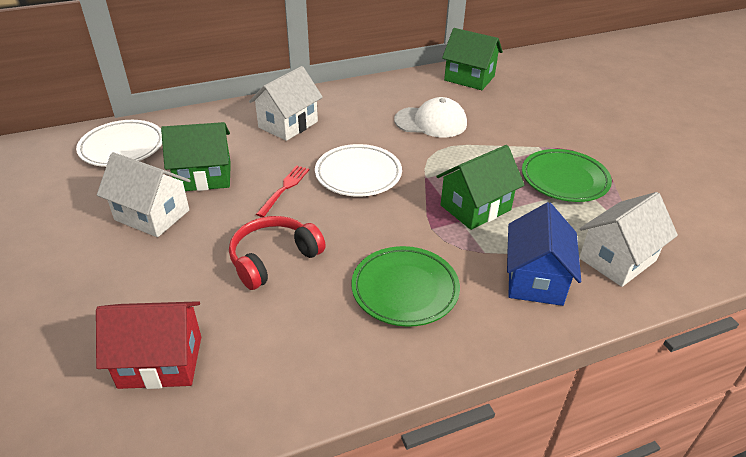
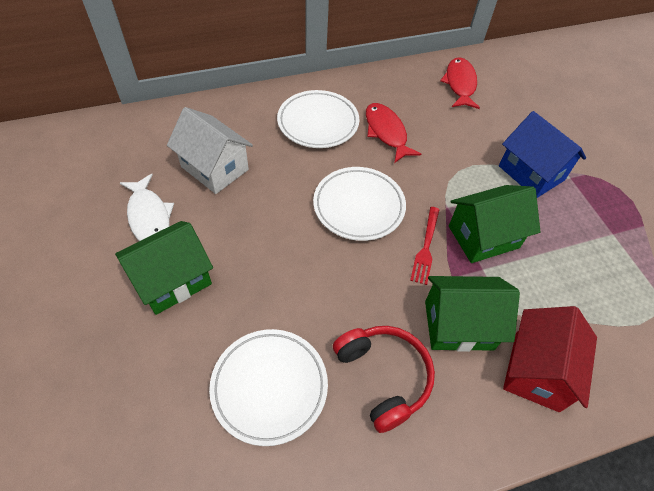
green plate: [351,246,460,327] [522,149,612,202] = 2 -> none = 0
red fish: none = 0 -> [366,103,422,163] [440,57,480,109] = 2
white cap: [394,97,467,137] = 1 -> none = 0
white fish: none = 0 -> [120,174,174,241] = 1
white house: [97,152,191,237] [249,66,323,141] [579,192,678,287] = 3 -> [167,107,253,194] = 1
white plate: [76,120,162,167] [315,144,402,197] = 2 -> [209,329,328,446] [277,90,359,148] [313,167,406,241] = 3

